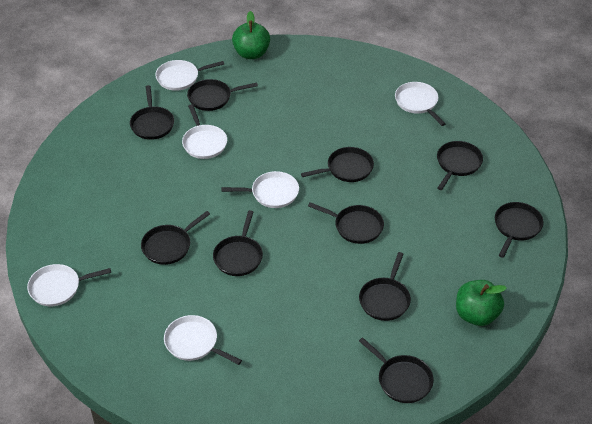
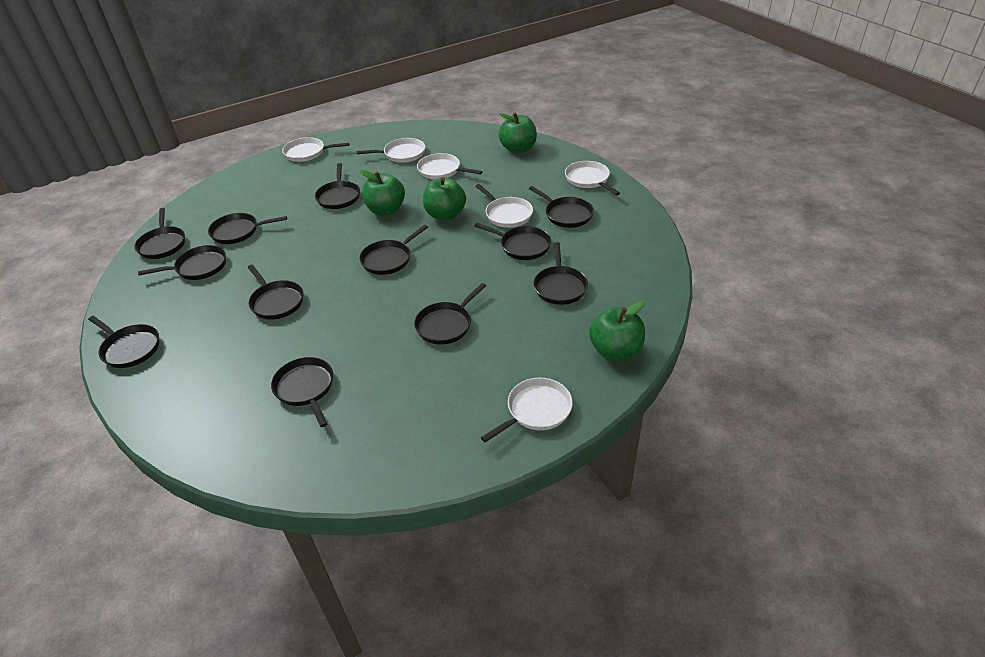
black pan: [130,85,174,140] [141,211,210,265] [187,79,258,111] [213,210,263,276] [301,147,374,182] [308,202,384,244] [359,252,411,321] [359,337,434,403] [437,141,483,190] [495,202,544,258] = 10 -> [88,316,159,368] [134,208,185,259] [138,245,226,280] [208,213,287,244] [247,265,304,320] [271,357,333,427] [315,163,360,209] [359,225,428,275] [414,283,486,345] [475,223,551,260] [529,186,594,228] [534,242,588,305] = 12
green apple: [232,11,270,59] [456,280,507,326] = 2 -> [360,170,405,216] [423,177,466,220] [498,112,537,153] [589,301,645,361] = 4

